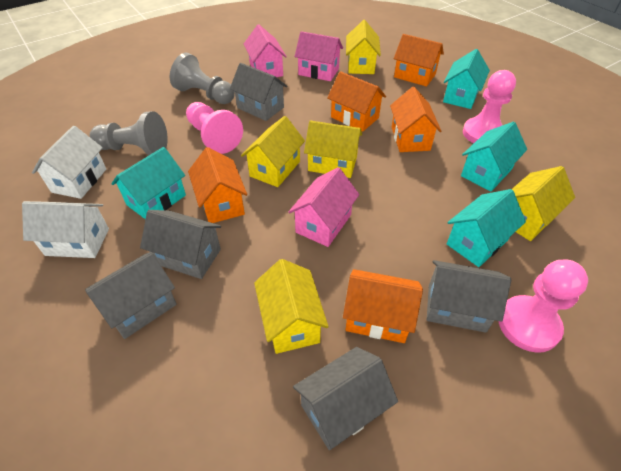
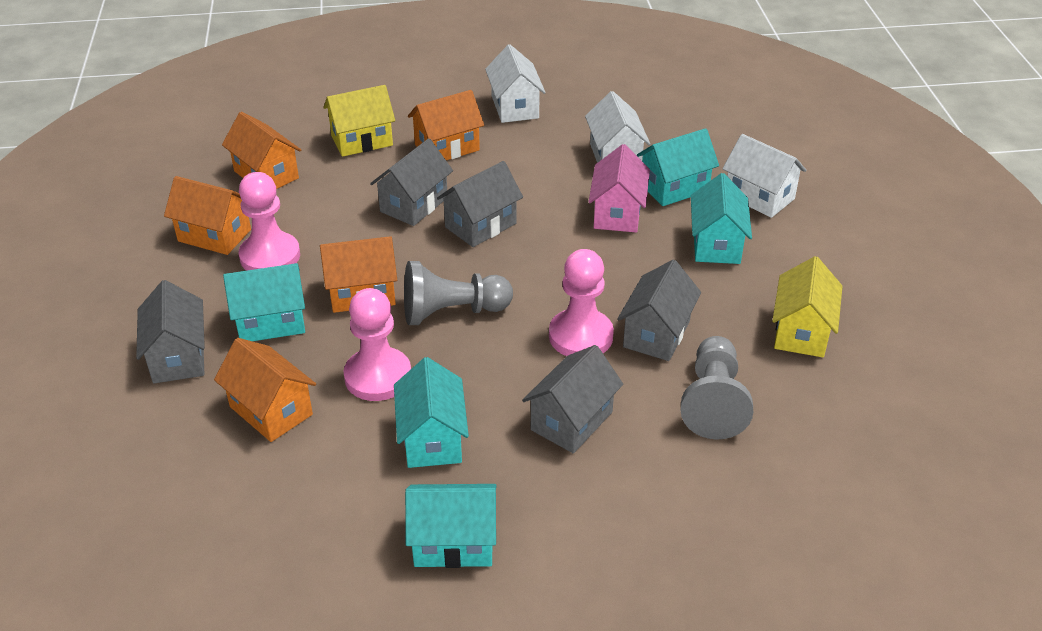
pink house: [244,25,287,77] [289,167,359,247] [295,31,343,81] = 3 -> [589,144,650,233] = 1
turquoise house: [111,147,186,219] [443,49,490,109] [447,189,526,267] [461,122,527,191] = 4 -> [223,263,305,341] [394,357,469,468] [405,484,497,568] [637,128,719,206] [691,173,752,264] = 5
white house: [22,201,109,258] [32,126,106,199] = 2 -> [485,44,546,123] [585,91,650,163] [722,134,806,218] = 3
yellow house: [241,116,305,187] [254,259,329,354] [304,120,362,178] [346,20,381,74] [512,166,575,241] = 5 -> [323,85,395,157] [772,256,843,357] = 2

